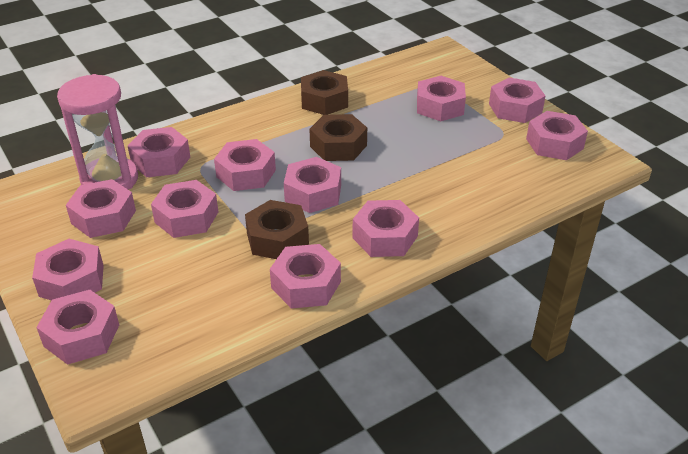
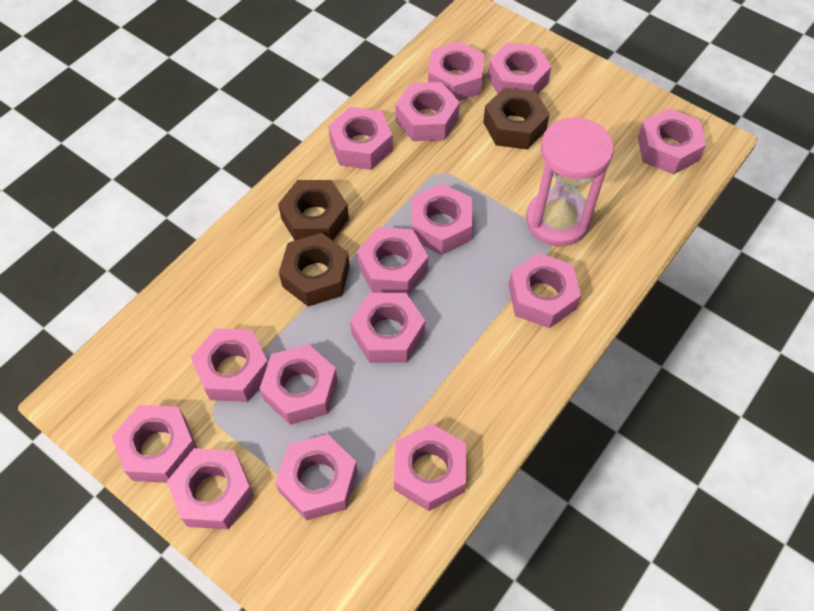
pink nut: [32,239,104,300] [36,290,119,365] [66,179,136,238] [128,127,191,178] [151,180,218,238] [214,139,276,191] [270,244,341,309] [284,157,341,213] [353,200,419,257] [417,76,466,122] [489,77,545,123] [526,111,588,160] = 12 -> [112,405,197,483] [167,448,254,529] [191,328,268,402] [259,344,338,425] [275,434,357,520] [328,107,393,170] [350,293,425,363] [357,227,428,295] [394,423,466,511] [396,82,460,141] [412,183,473,255] [428,41,485,101] [487,42,552,94] [508,253,581,328] [638,108,706,175] = 15

